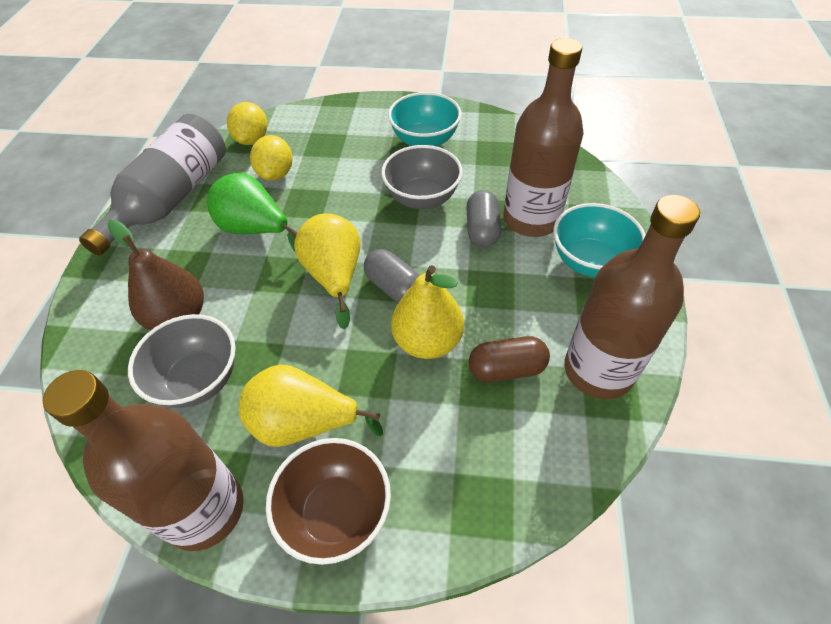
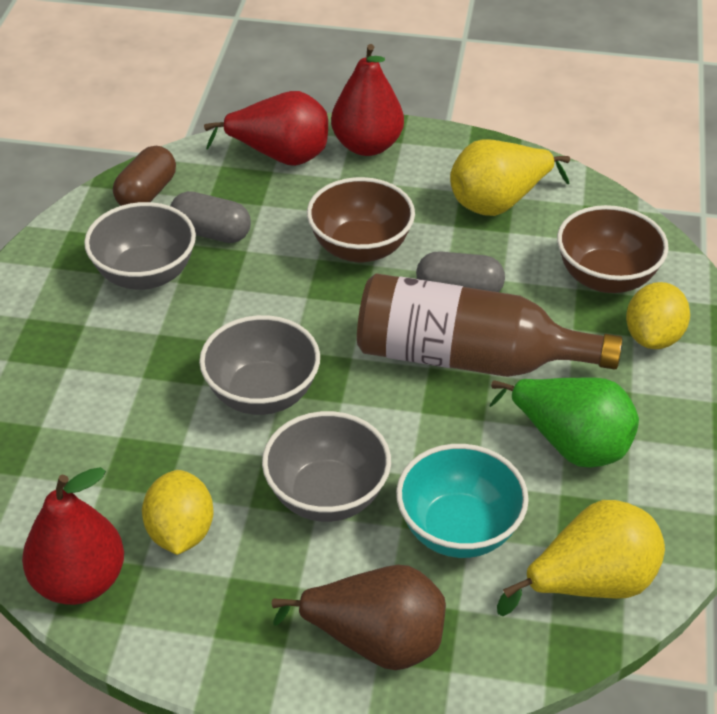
brown bottle: [42,370,244,551] [503,38,584,237] [564,195,700,399] = 3 -> [357,273,622,377] = 1
brown bowl: [266,438,391,565] = 1 -> [307,177,415,263] [557,205,669,293] = 2
grey bottle: [79,114,226,256] = 1 -> none = 0
grey bowl: [128,314,236,408] [381,145,463,209] = 2 -> [84,202,196,290] [199,315,320,415] [262,411,391,522] = 3
red pear: none = 0 -> [22,467,124,605] [204,91,328,166] [331,44,404,156] = 3
turquoise bowl: [388,92,462,146] [553,203,646,277] = 2 -> [396,444,529,558] = 1
yellow pear: [239,364,383,447] [294,213,360,329] [391,265,464,359] = 3 -> [450,139,570,216] [497,500,665,616] = 2

